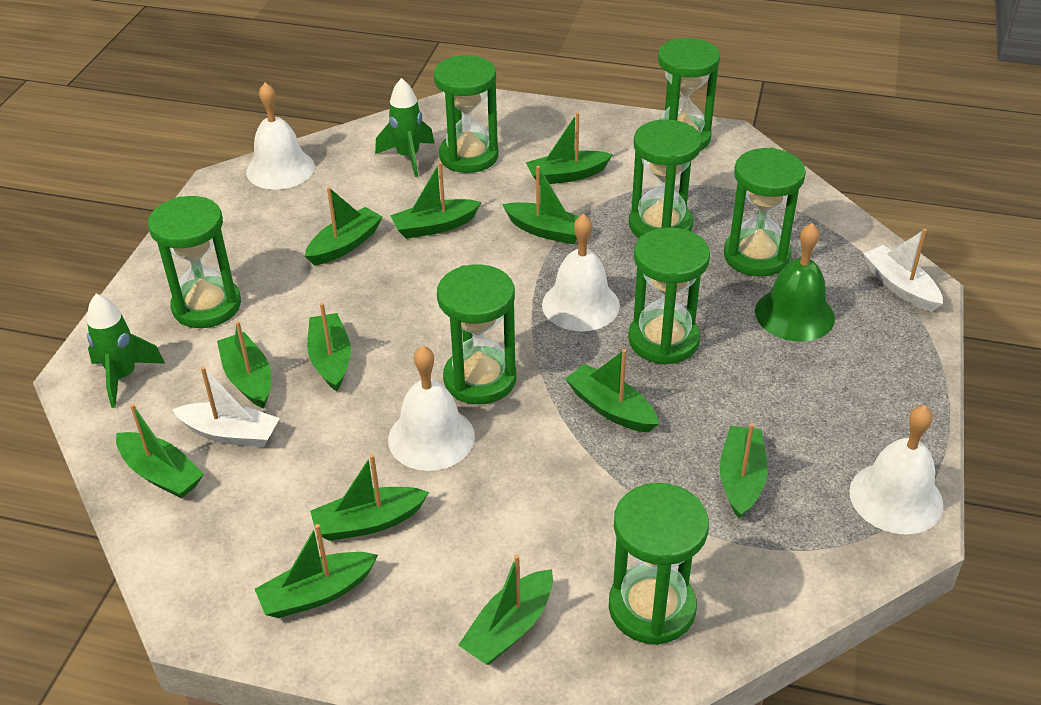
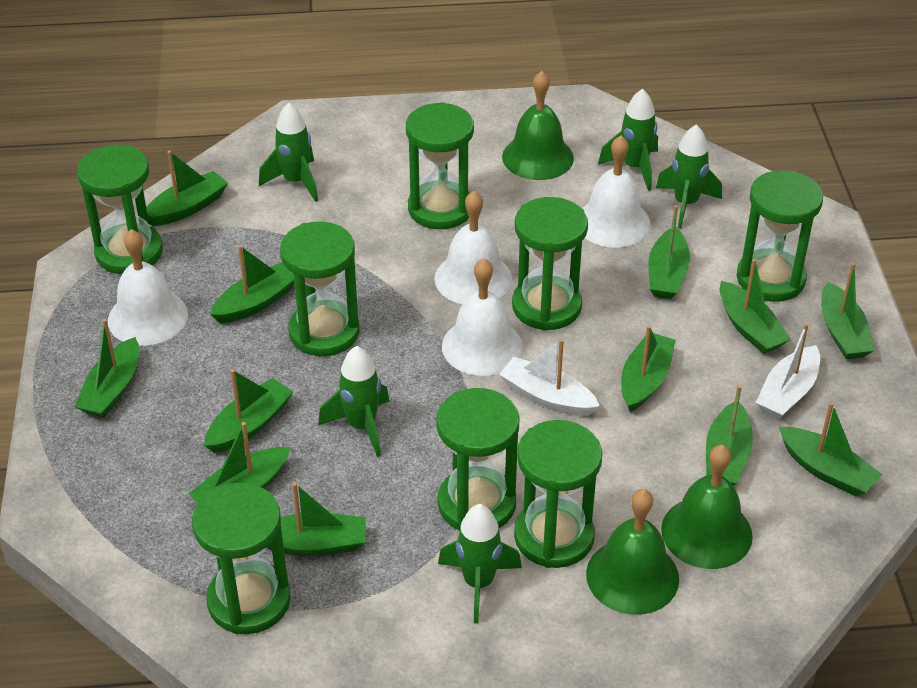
green bell: [755,223,835,342] = 1 -> [502,71,574,180] [586,489,679,615] [661,445,753,569] = 3
green rocket: [87,294,165,408] [375,78,435,177] = 2 -> [259,103,318,202] [318,346,389,457] [438,504,522,623] [598,89,658,191] [656,124,722,229] = 5

